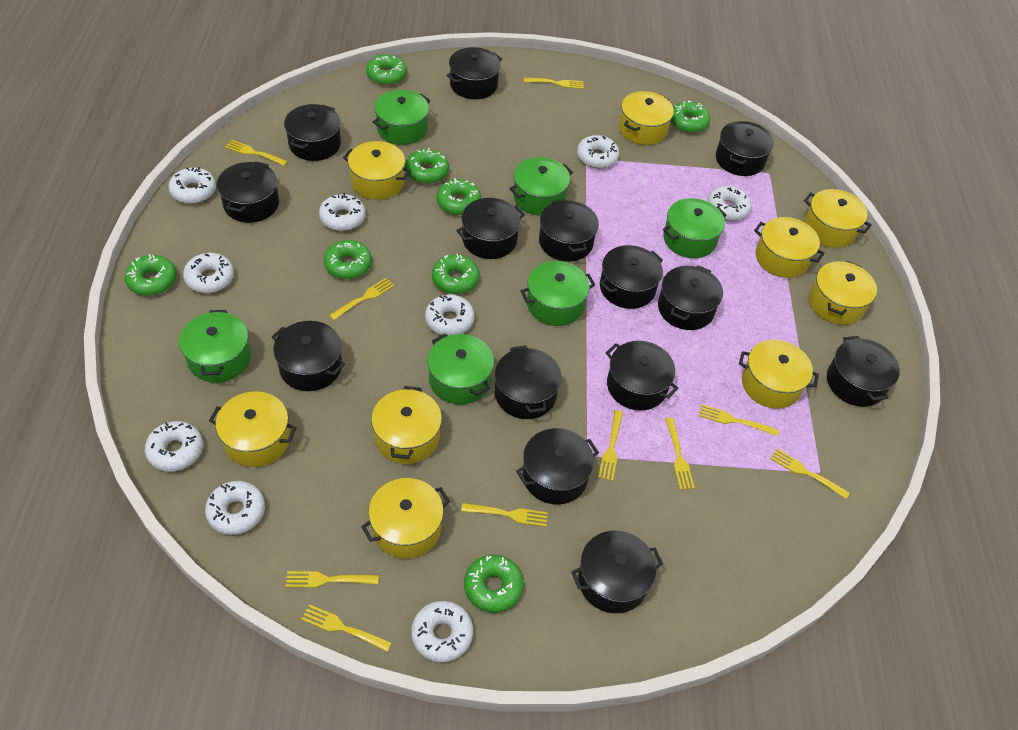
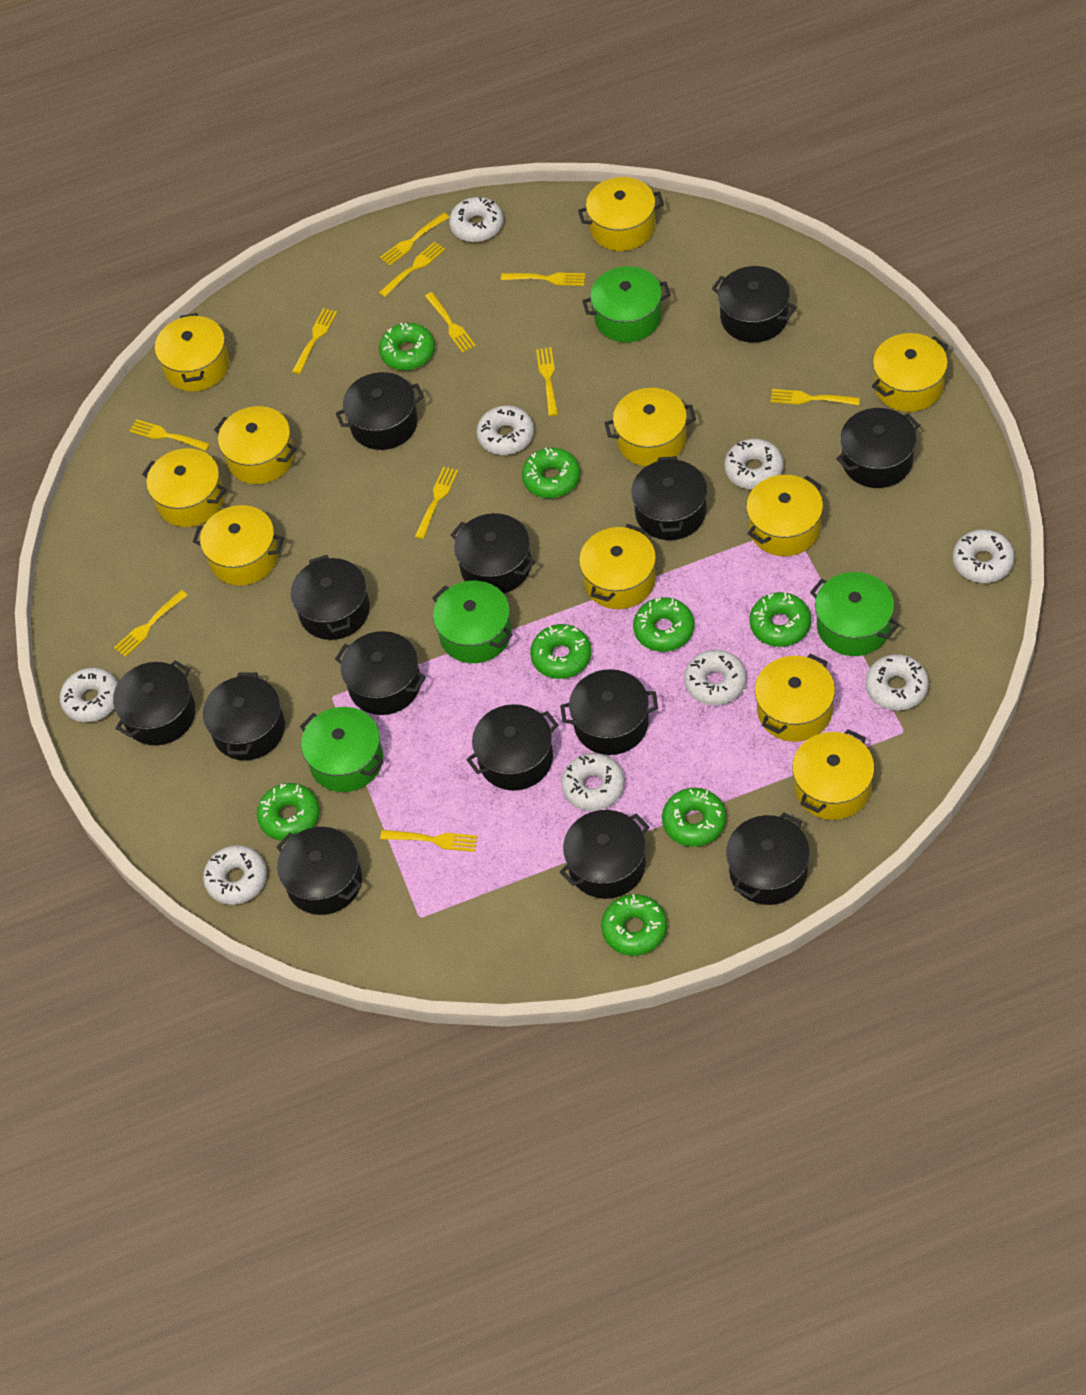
green pot: [179,310,251,383] [373,90,431,145] [427,333,494,405] [509,157,573,216] [520,261,595,326] [663,198,727,258] = 6 -> [300,707,384,792] [432,581,512,663] [582,266,671,342] [810,572,899,656] = 4
yellow fork: [225,140,288,166] [285,571,379,588] [301,604,392,652] [329,278,395,320] [461,503,548,527] [524,78,584,89] [598,410,623,481] [665,418,695,490] [699,405,779,436] [770,448,850,499] = 10 -> [114,590,187,657] [129,419,210,451] [292,308,337,374] [379,242,445,297] [380,213,449,266] [380,830,478,852] [415,467,458,539] [425,292,476,353] [501,273,586,286] [536,347,558,416] [770,389,860,405] = 11
yellow pot: [209,392,297,467] [343,141,411,200] [361,478,450,559] [371,386,442,464] [619,91,674,145] [739,340,819,409] [754,217,825,278] [804,189,872,248] [809,261,877,325] = 9 -> [142,448,227,527] [155,313,230,391] [193,505,284,586] [214,406,297,484] [578,177,664,251] [579,524,656,609] [605,388,696,467] [746,475,823,556] [755,653,835,742] [792,729,874,820] [872,333,948,412] = 11

